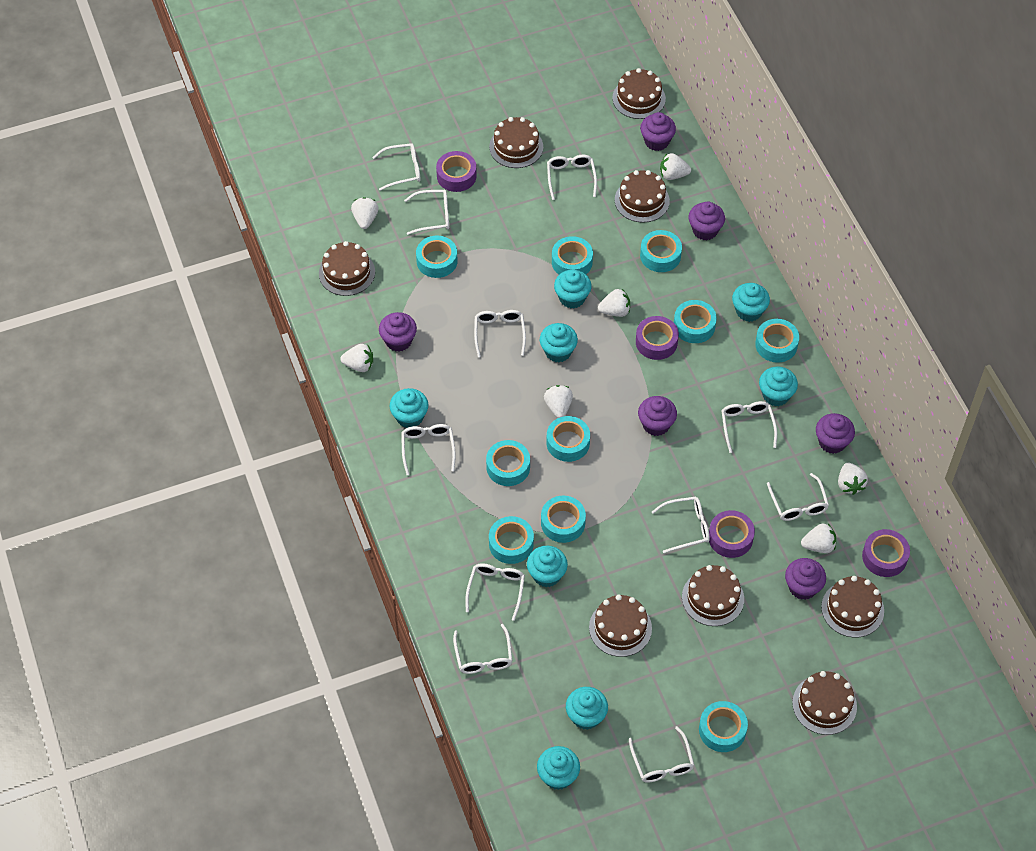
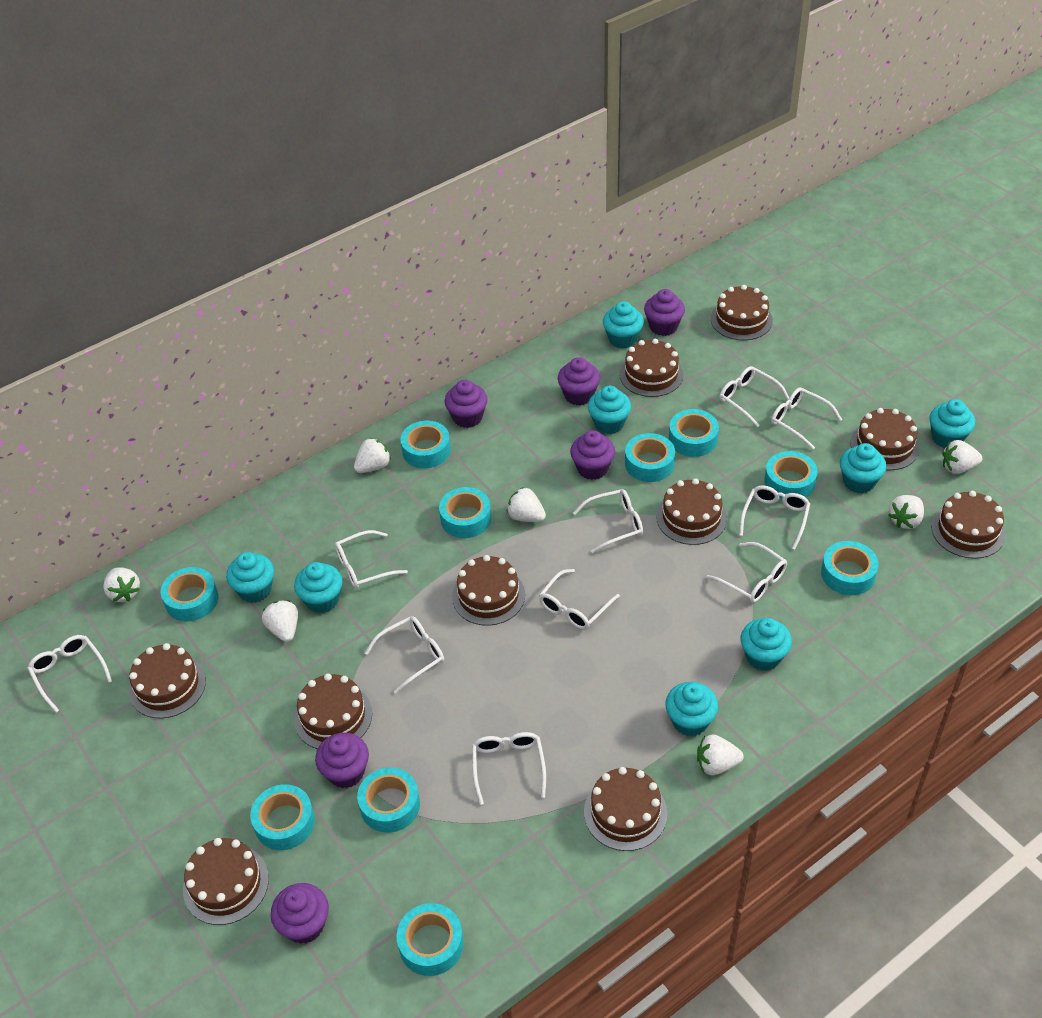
brown cake: [319,241,375,296] [489,117,543,168] [589,595,652,657] [613,68,666,119] [615,170,670,223] [682,565,744,626] [792,671,857,735] [821,576,884,638] = 8 -> [129,643,206,719] [183,838,269,925] [294,673,372,749] [452,555,525,626] [584,767,667,851] [619,339,683,397] [656,478,727,545] [711,285,773,340] [851,408,920,470] [931,491,1005,559] = 10
purple tape: [436,151,477,192] [636,316,679,360] [709,510,755,558] [862,529,910,577] = 4 -> none = 0
white glasses: [372,143,421,191] [402,424,456,475] [404,190,449,235] [453,624,512,674] [465,563,525,621] [474,310,526,357] [547,155,597,200] [629,726,694,783] [652,497,710,553] [721,401,777,453] [767,473,829,521] = 11 -> [27,635,112,713] [335,530,408,589] [365,616,444,694] [472,732,546,805] [539,569,620,630] [573,489,643,553] [706,542,787,603] [720,366,789,427] [739,486,810,550] [771,387,842,450] = 10

